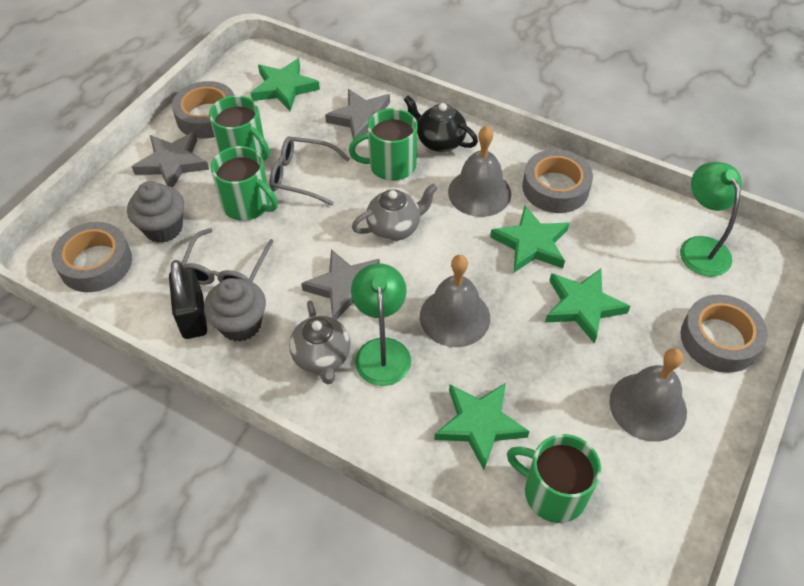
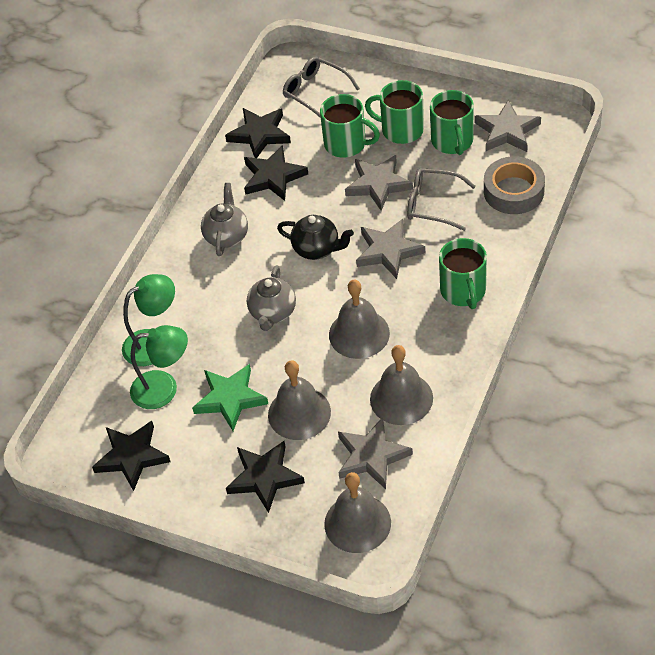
black padlock: [169,260,207,339] = 1 -> none = 0
black star: none = 0 -> [92,421,171,491] [225,108,291,158] [226,441,305,513] [244,145,308,201] = 4
green star: [251,58,320,111] [434,383,530,470] [490,205,569,272] [545,269,630,344] = 4 -> [192,364,268,431] = 1
grey bell: [420,255,490,347] [448,126,511,217] [609,348,687,442] = 3 -> [268,361,331,440] [324,472,391,553] [329,280,390,359] [370,345,433,425] = 4
grey cupcake: [127,181,184,243] [204,278,266,342] = 2 -> none = 0
grey star: [132,132,209,188] [301,249,380,320] [325,89,390,140] = 3 -> [338,417,413,489] [345,155,413,211] [356,219,425,279] [475,99,541,152] = 4
grey tape: [52,222,132,292] [172,81,234,139] [522,149,593,213] [680,294,768,373] = 4 -> [484,156,545,214] = 1

